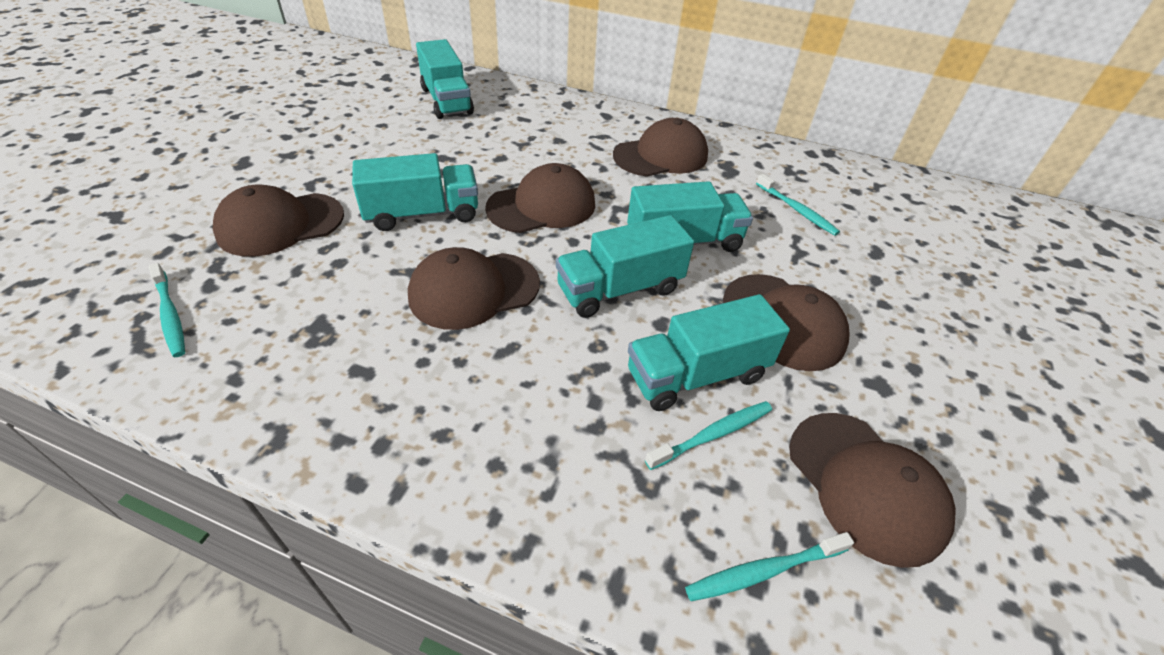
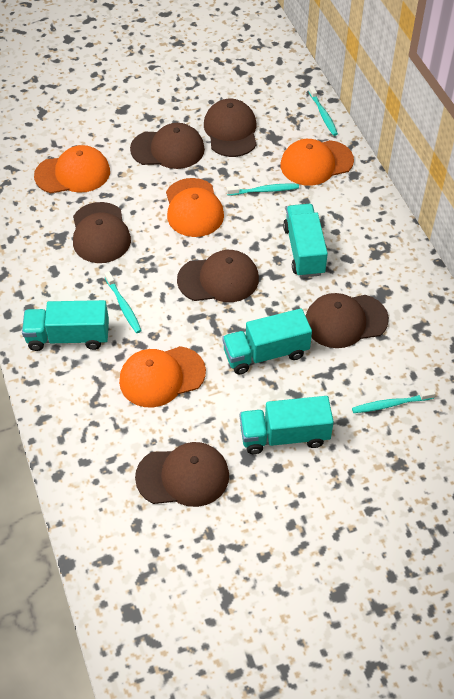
orange cap: none = 0 -> [34,145,110,193] [119,346,206,407] [166,178,224,237] [281,139,354,186] = 4
turquoise truck: [352,153,478,231] [416,39,474,119] [556,215,694,318] [627,181,753,252] [628,294,790,411] = 5 -> [22,300,109,351] [222,308,312,374] [240,396,334,454] [283,204,328,278] = 4

